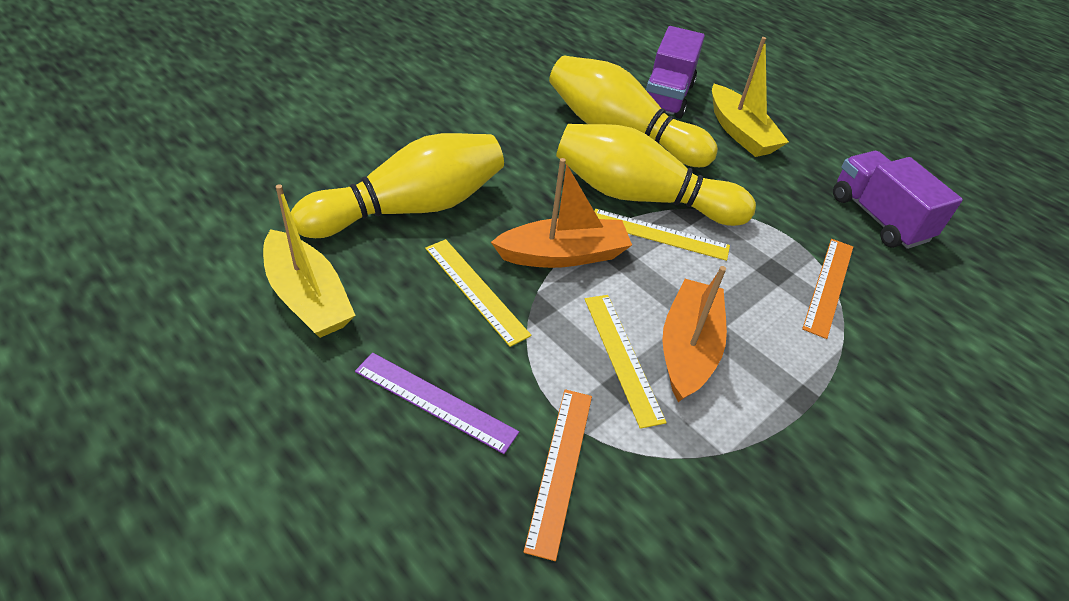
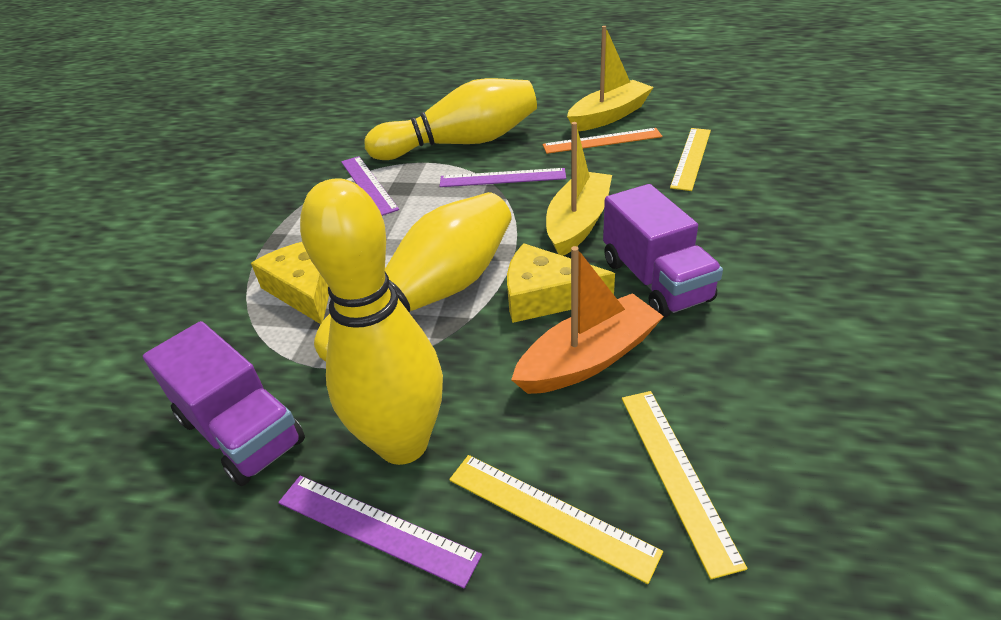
orange boat: [491,158,632,268] [662,266,727,402] = 2 -> [511,246,664,394] = 1
orange ruler: [523,389,592,561] [802,239,853,339] = 2 -> [543,128,662,154] = 1
purple ruler: [355,353,519,454] = 1 -> [278,476,482,588] [341,156,399,216] [440,168,566,187] = 3
yellow cheese: none = 0 -> [251,242,329,324] [507,243,615,323] = 2

